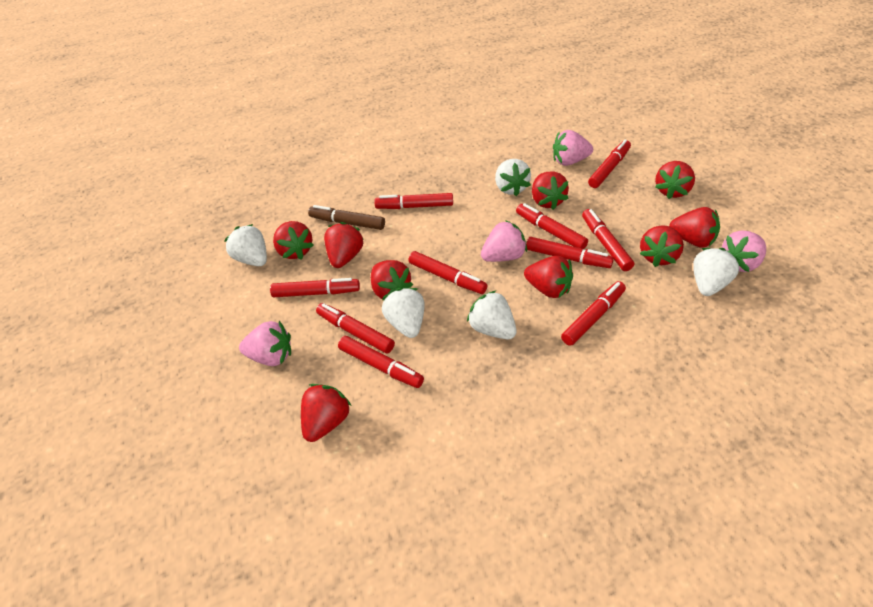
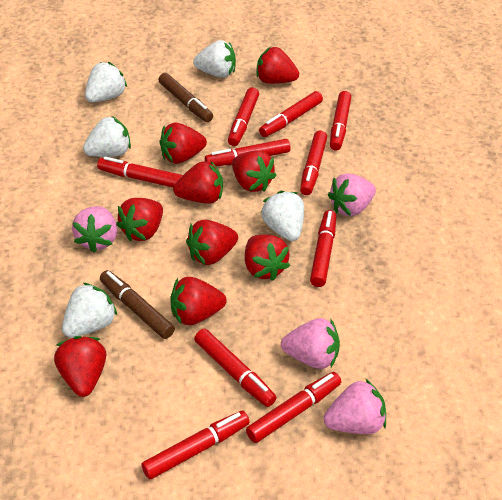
brown marker: [308,205,385,230] = 1 -> [100,270,175,339] [159,73,213,122] = 2

